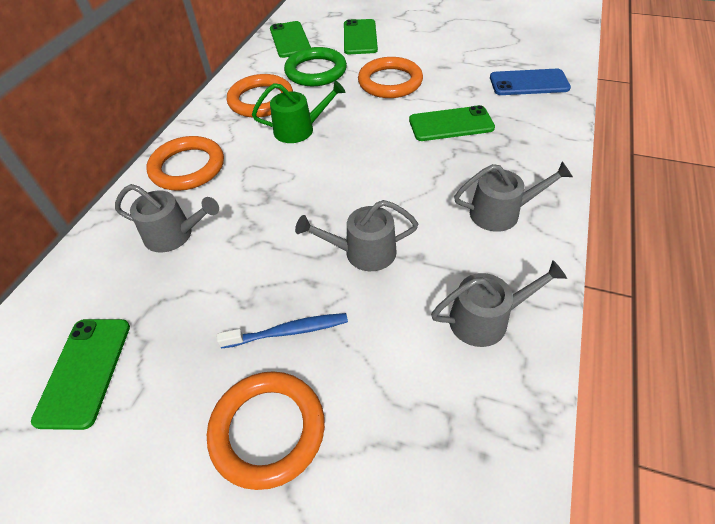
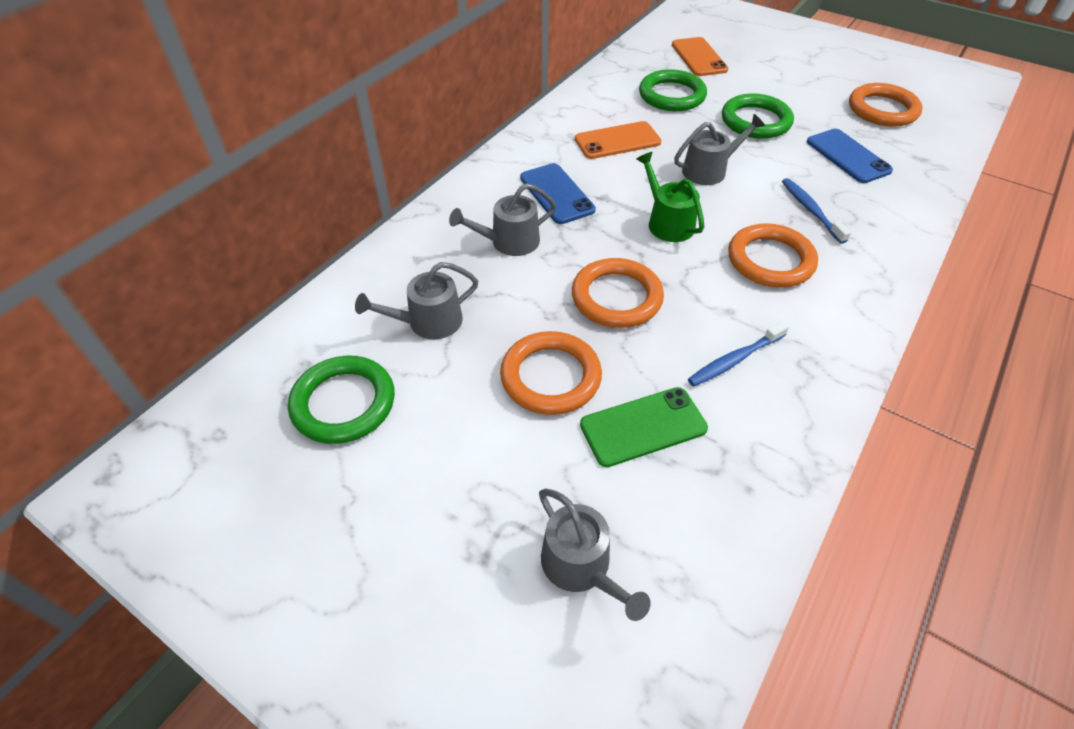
blue phone: [490,69,571,95] = 1 -> [520,163,596,224] [807,129,893,183] = 2
blue toothbrush: [217,313,348,349] = 1 -> [688,321,789,387] [782,178,851,244] = 2
green phone: [31,319,130,430] [270,21,311,58] [344,19,378,54] [409,105,495,141] = 4 -> [580,387,708,467] = 1
green ring: [284,47,347,86] = 1 -> [288,356,395,444] [639,69,707,111] [722,93,794,139] = 3
orange phone: none = 0 -> [575,121,661,159] [672,37,728,76] = 2

